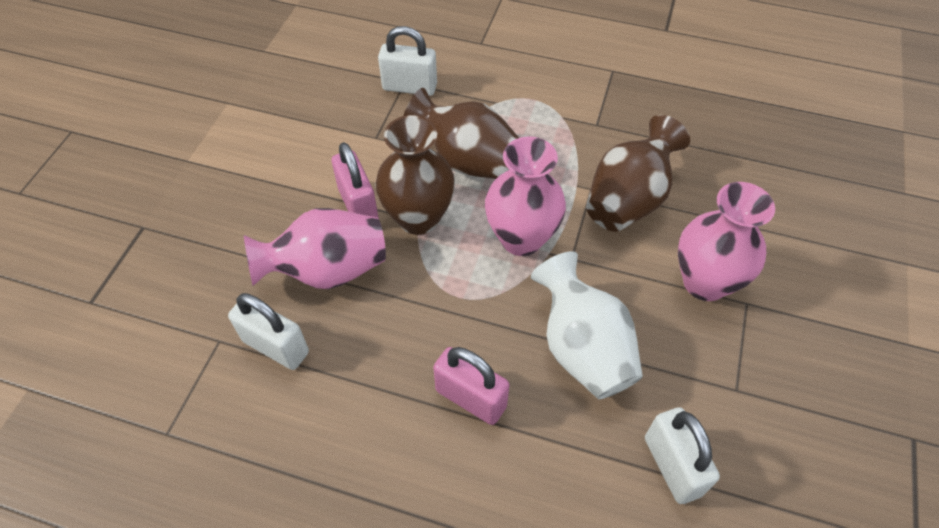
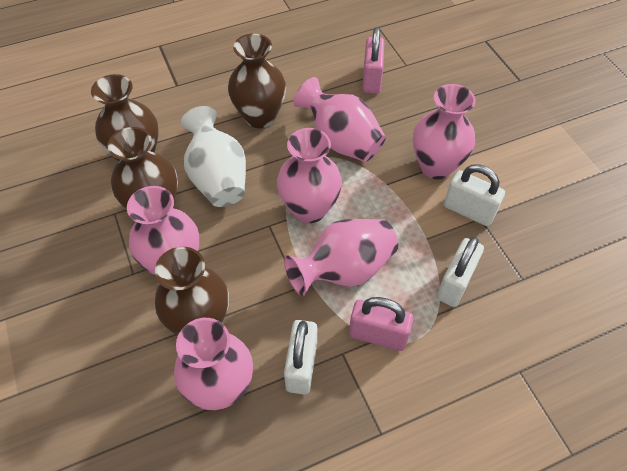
brown vase: [375,115,455,235] [403,88,519,179] [586,115,690,232] = 3 -> [91,74,158,161] [107,127,178,209] [155,247,229,335] [228,33,286,128] = 4
pink vase: [244,208,386,289] [485,137,566,256] [678,182,775,301] = 3 -> [127,186,199,275] [174,318,253,410] [277,128,342,223] [284,219,398,296] [293,77,386,162] [413,84,476,179] = 6

